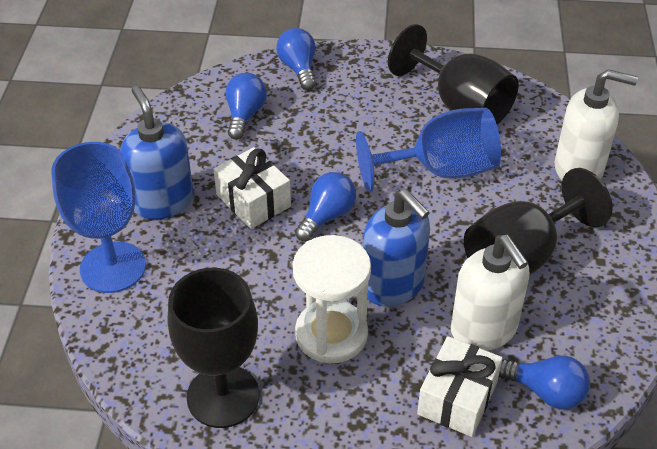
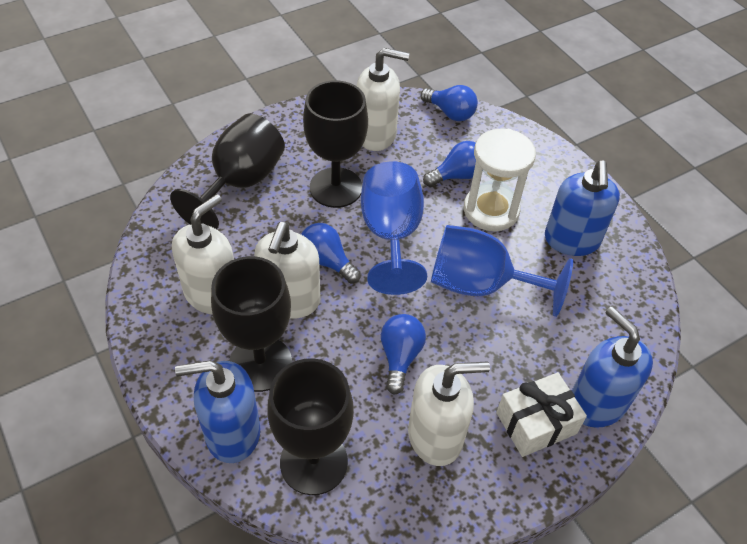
black goblet: [168,268,259,428] [388,24,519,124] [464,168,613,275] = 3 -> [170,114,285,229] [211,256,292,392] [267,358,354,495] [303,80,368,208] = 4
blue soap dispenser: [121,86,194,219] [363,189,430,307] = 2 -> [175,360,260,463] [545,160,620,256] [572,306,653,428] = 3
white gift: [214,147,291,229] [417,336,503,437] = 2 -> [496,372,587,457] = 1
white soap dispenser: [451,235,529,351] [555,69,638,180] = 2 -> [172,194,234,315] [254,222,321,319] [357,48,409,151] [408,362,490,466] = 4

